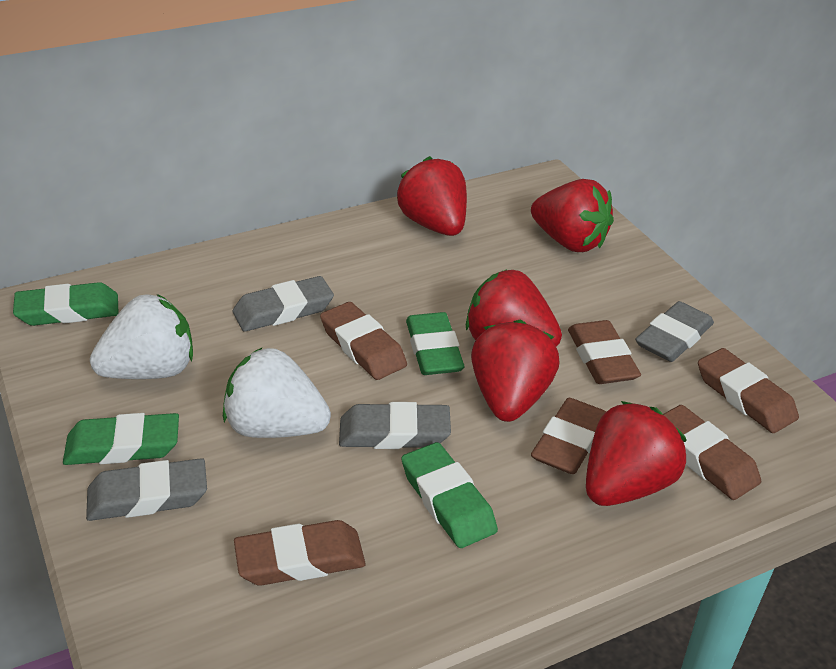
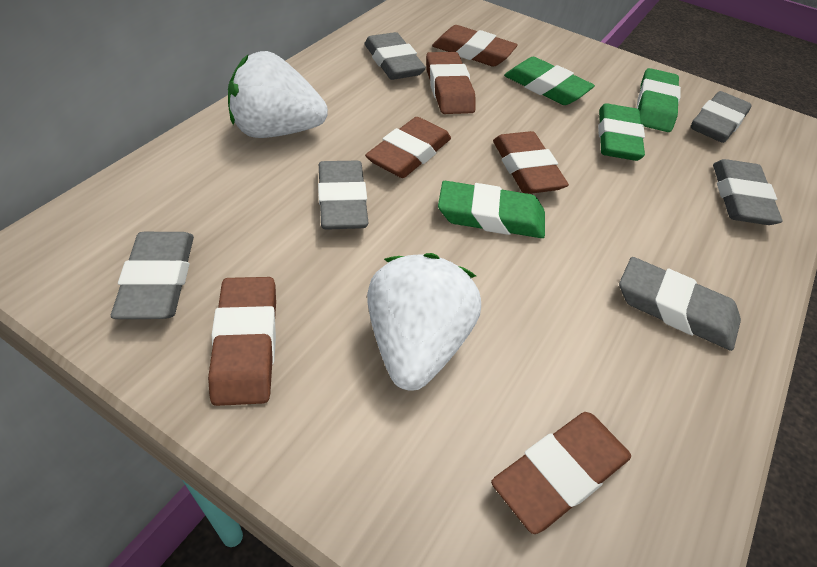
grey eraser: [86,458,207,521] [232,276,334,332] [339,402,451,449] [635,301,714,362] = 4 -> [111,232,194,319] [318,161,368,230] [365,32,426,80] [619,257,741,351] [691,91,752,143] [713,159,783,225] = 6
red strawberry: [397,156,467,236] [466,269,562,347] [471,320,560,422] [531,179,614,252] [586,401,687,506] = 5 -> none = 0

